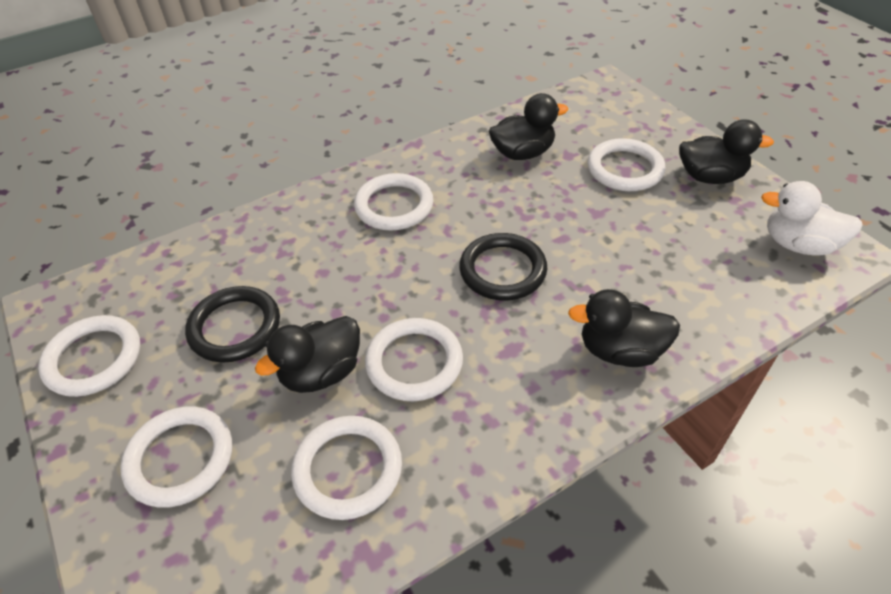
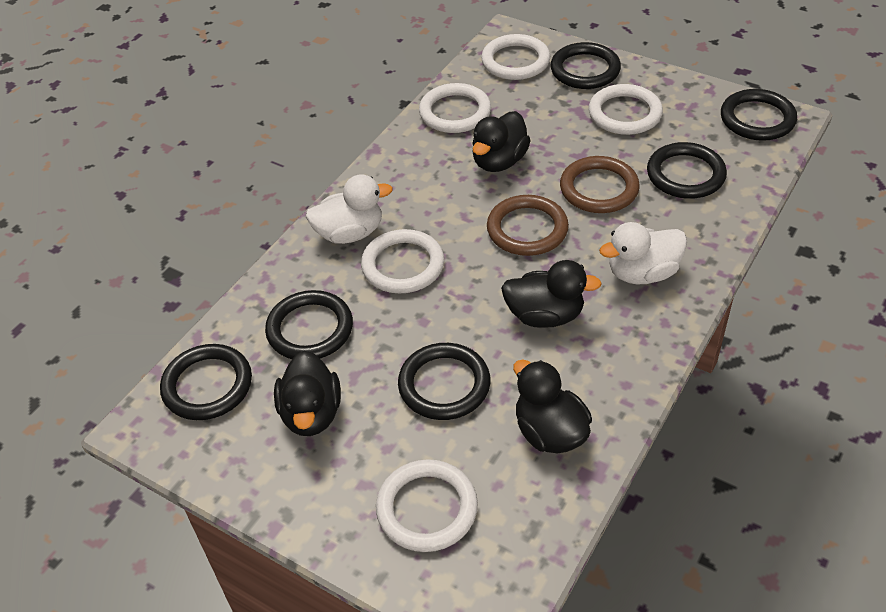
black ring: [185,286,280,363] [459,233,547,300] = 2 -> [160,344,252,420] [265,290,353,359] [398,343,491,420] [550,42,621,89] [647,142,727,199] [721,89,797,141] = 6
brown ring: none = 0 -> [487,195,569,256] [560,156,640,213] = 2
white duck: [761,181,863,256] = 1 -> [306,174,393,244] [599,222,687,284] = 2
white ring: [38,315,140,397] [120,407,232,508] [291,416,402,520] [354,173,433,231] [365,318,463,401] [587,138,666,191] = 6 -> [361,229,444,293] [376,459,478,552] [419,83,491,133] [481,34,550,80] [589,84,663,135] = 5

